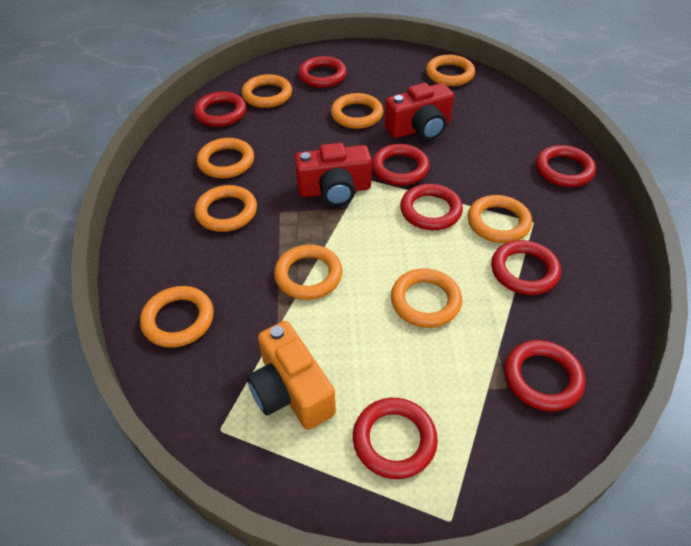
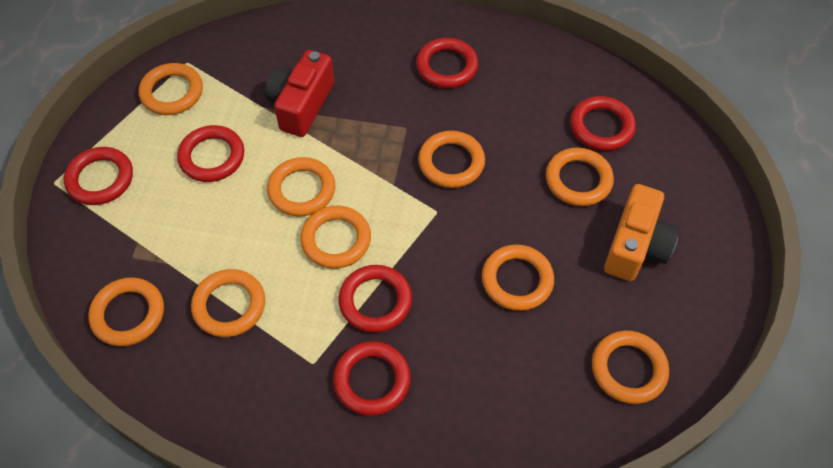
red camera: [295,143,372,206] [384,83,454,140] = 2 -> [265,50,334,137] = 1
red ring: [194,92,247,127] [298,56,347,88] [353,398,438,479] [372,144,430,186] [400,184,463,230] [491,240,561,295] [504,340,586,411] [536,145,596,187] = 8 -> [64,147,133,205] [177,125,244,182] [333,341,411,416] [338,265,412,333] [416,38,478,88] [570,96,636,151] = 6

